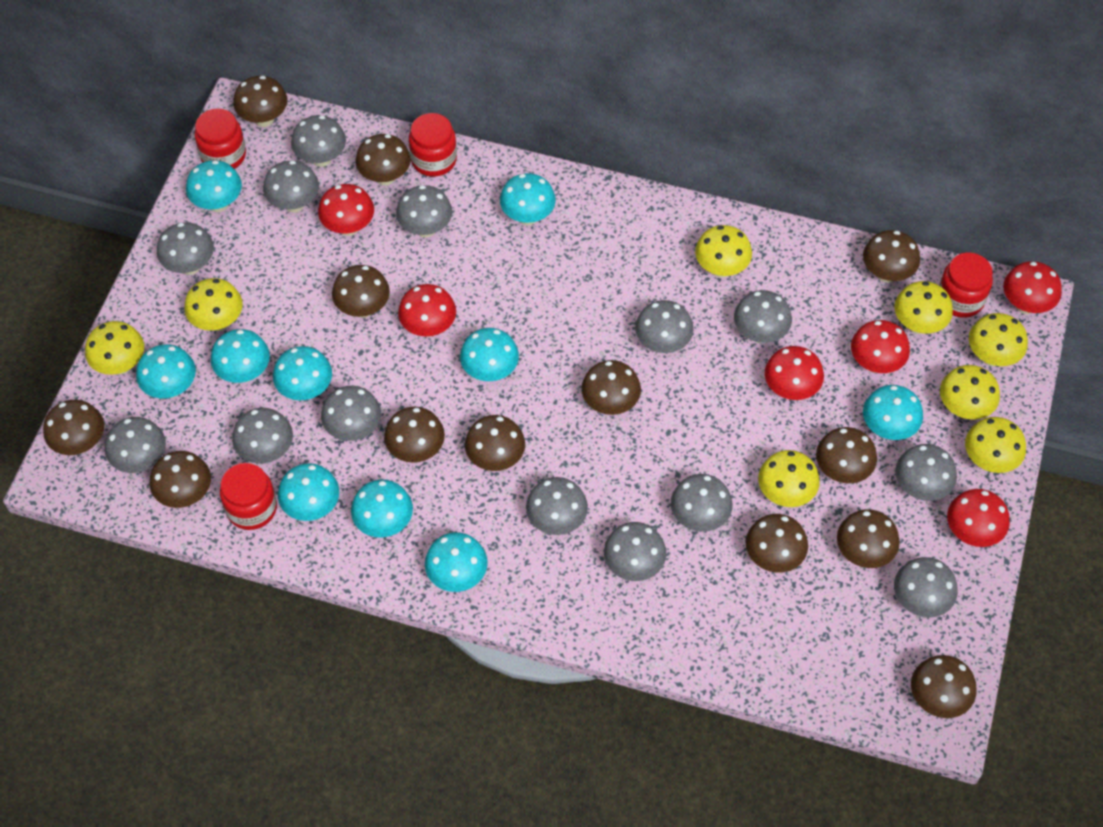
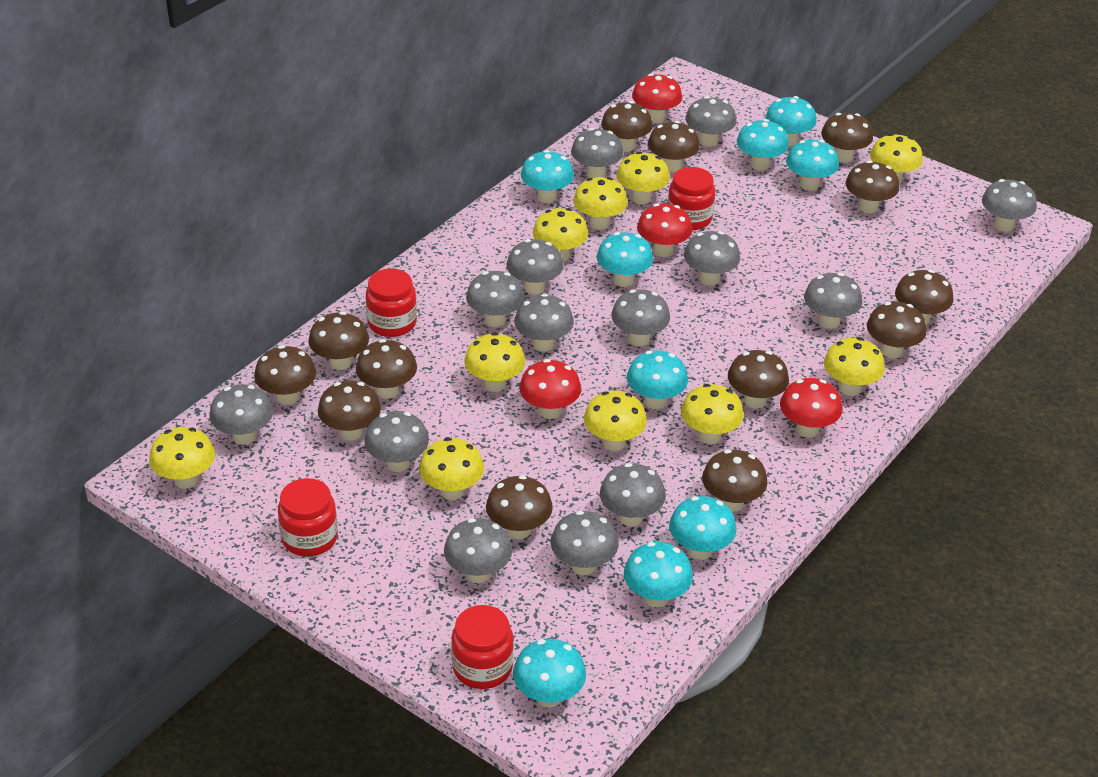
red mushroom: [318,184,374,236] [398,284,456,337] [765,346,824,400] [851,320,910,373] [947,489,1010,547] [1003,261,1062,314] = 6 -> [519,359,581,419] [632,74,682,123] [637,203,693,257] [780,378,843,437] = 4
turquoise mushroom: [136,344,196,398] [186,160,242,212] [211,329,270,383] [273,346,332,400] [278,463,339,521] [351,480,413,537] [425,532,488,592] [460,328,519,381] [500,173,556,225] [863,385,923,440] = 10 -> [513,639,586,708] [521,150,574,203] [597,232,653,287] [624,542,693,607] [627,350,688,409] [669,496,737,560] [737,119,789,170] [765,96,816,146] [786,140,839,191] = 9
yellow mushroom: [85,321,144,375] [184,278,243,331] [695,225,752,278] [758,450,820,507] [894,281,953,334] [940,365,1000,420] [965,417,1026,473] [969,313,1028,366] = 8 -> [149,427,215,489] [419,437,484,500] [464,333,525,392] [533,208,588,261] [573,177,628,230] [584,391,647,451] [616,152,670,204] [681,384,744,444] [824,337,885,396] [870,134,923,184] = 10

